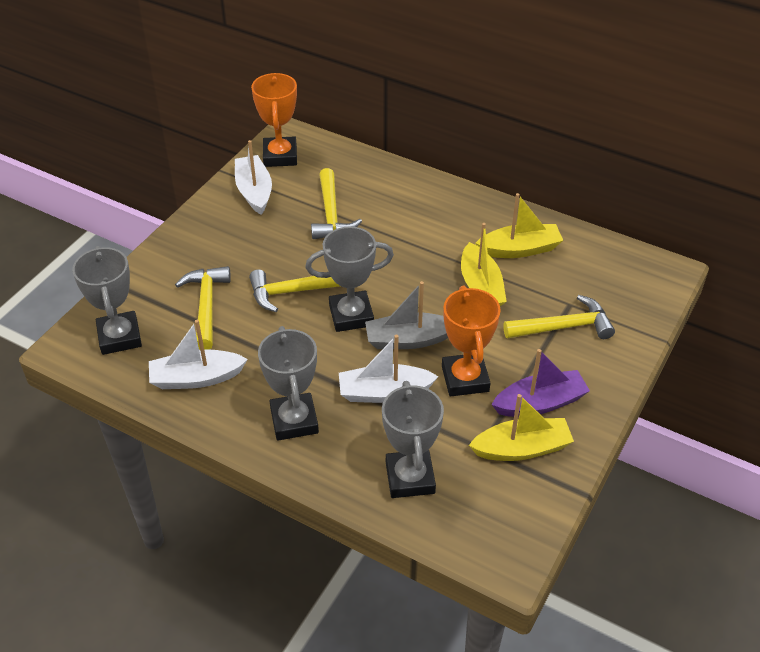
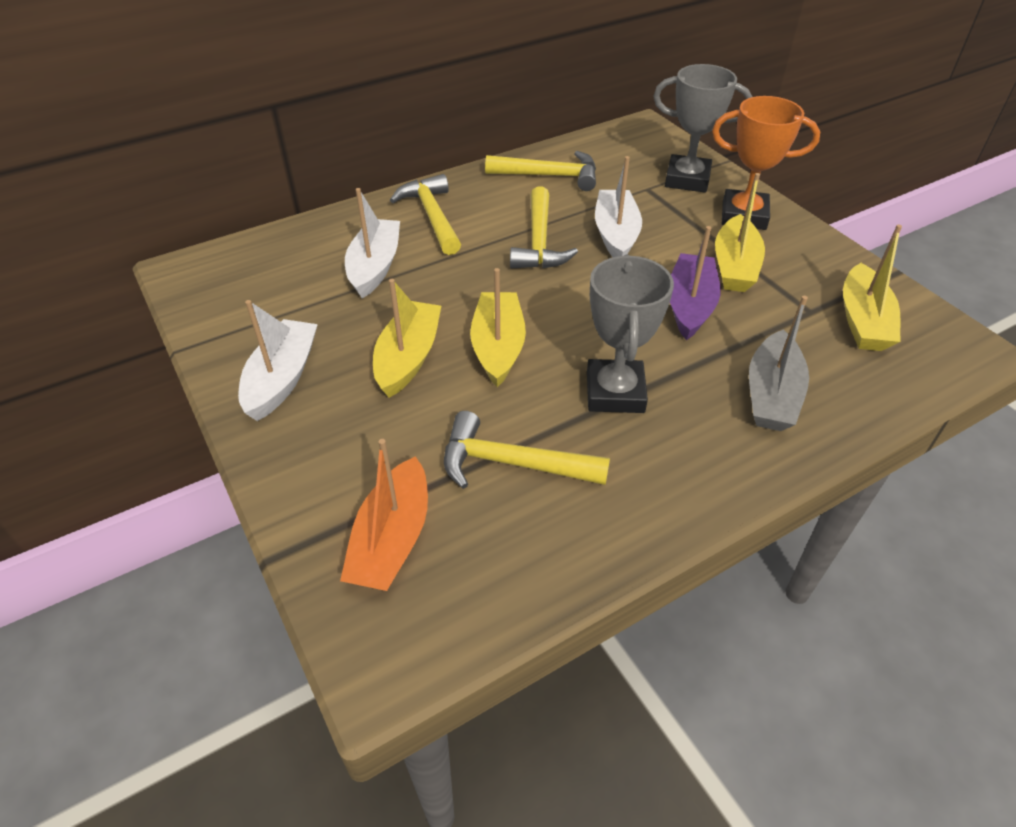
grey trophy: [72,246,142,355] [258,326,319,441] [305,227,394,332] [382,381,444,498] = 4 -> [587,255,674,413] [653,64,753,193] = 2
orange boat: none = 0 -> [340,439,428,591] = 1
orange trophy: [251,73,297,167] [442,285,501,397] = 2 -> [712,96,820,230] = 1
yellow boat: [461,223,507,306] [469,394,574,461] [476,193,563,258] = 3 -> [373,279,441,398] [470,268,526,387] [715,173,765,292] [843,225,902,351] = 4

